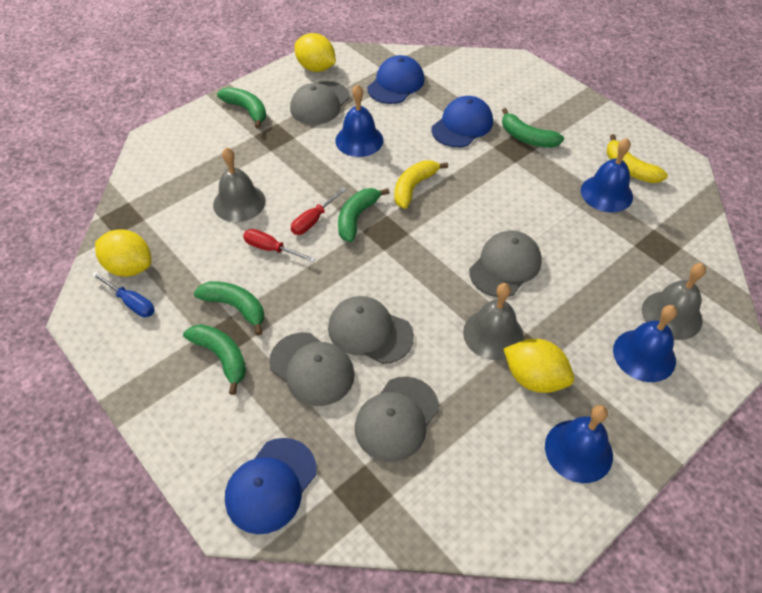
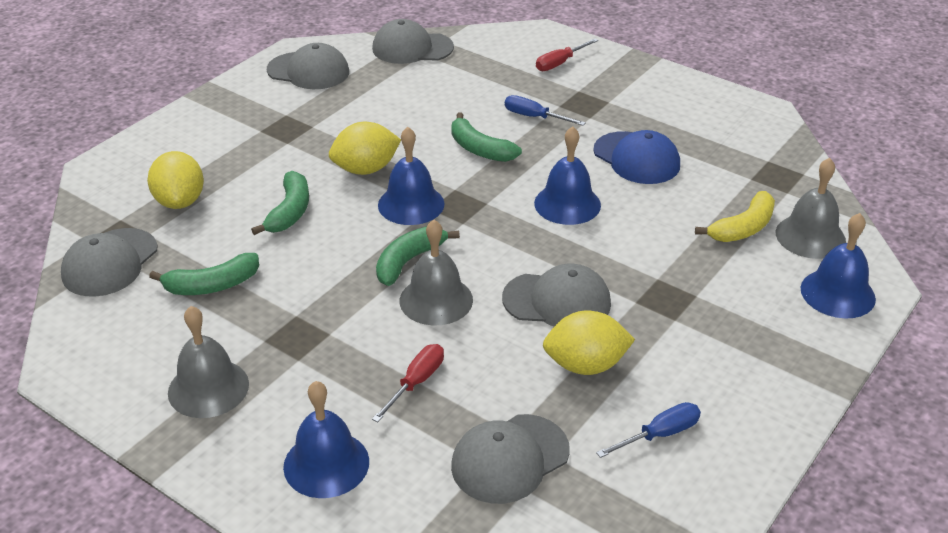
blue cap: [225,438,317,534] [367,55,424,104] [432,96,493,147] = 3 -> [593,130,680,184] = 1
blue screwdriver: [92,272,155,317] = 1 -> [505,95,586,126] [596,402,701,458] = 2
green banana: [183,324,246,395] [194,282,264,335] [217,87,266,129] [338,188,390,242] [502,108,564,148] = 5 -> [149,253,259,295] [251,171,309,235] [376,226,460,286] [451,112,522,162] = 4
yellow banana: [394,160,448,209] [607,134,668,183] = 2 -> [695,191,775,242] = 1

